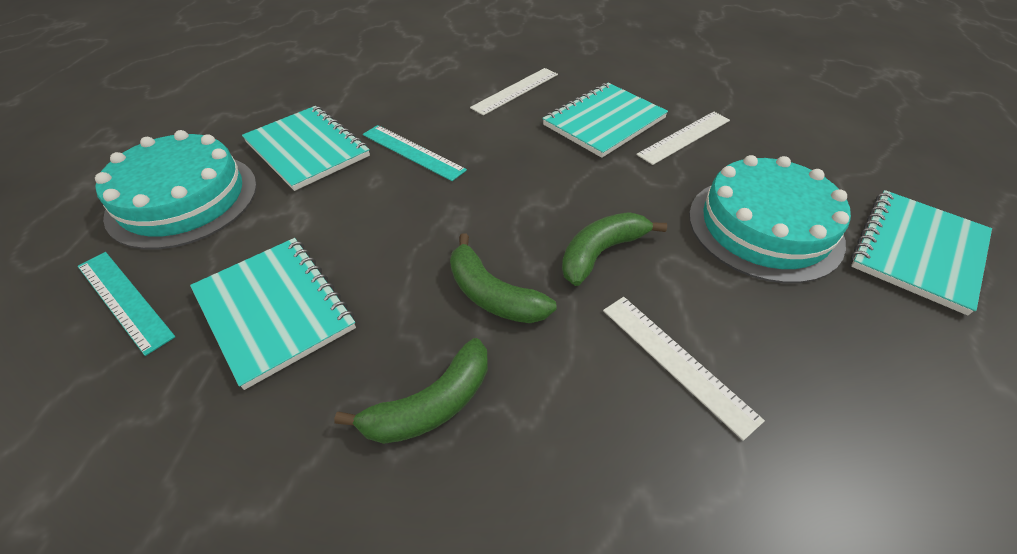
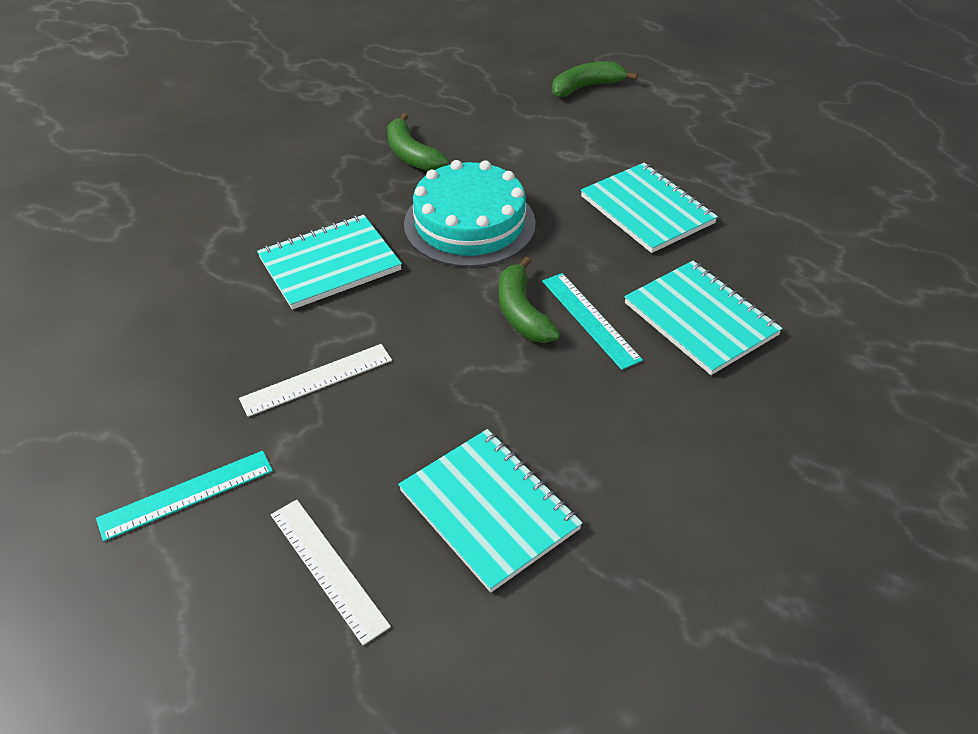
turquoise cake: [95,130,257,250] [689,155,851,283] = 2 -> [404,160,536,267] = 1
white ruler: [470,68,558,115] [603,297,765,441] [636,112,730,165] = 3 -> [239,344,392,417] [271,500,391,645] = 2

